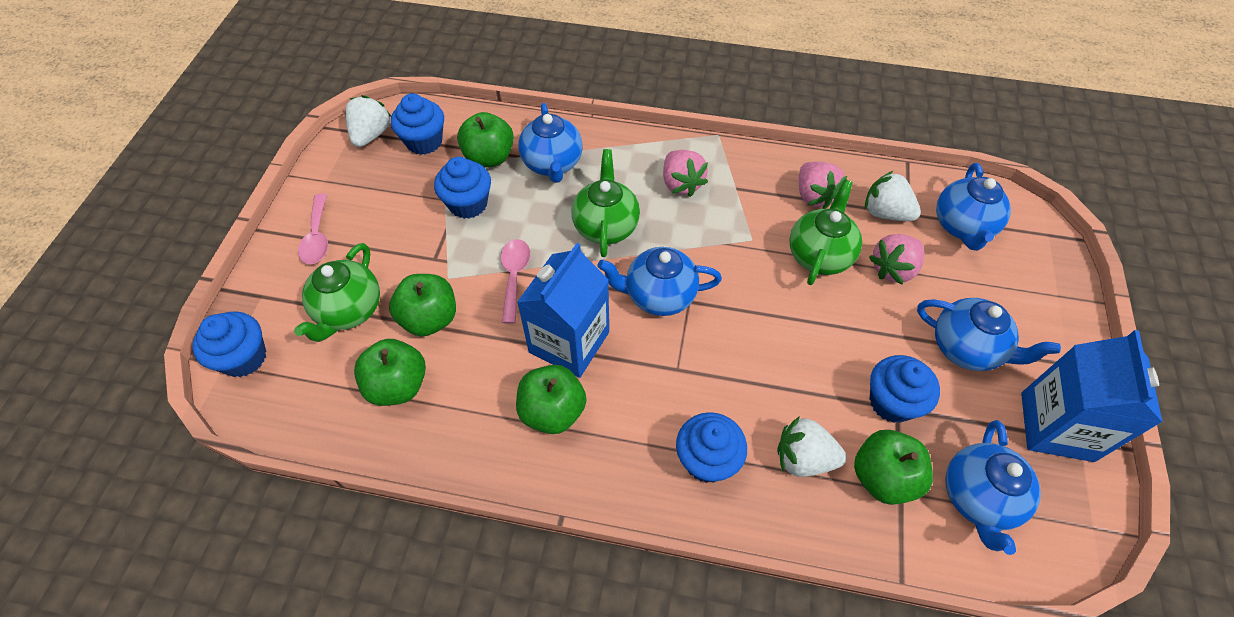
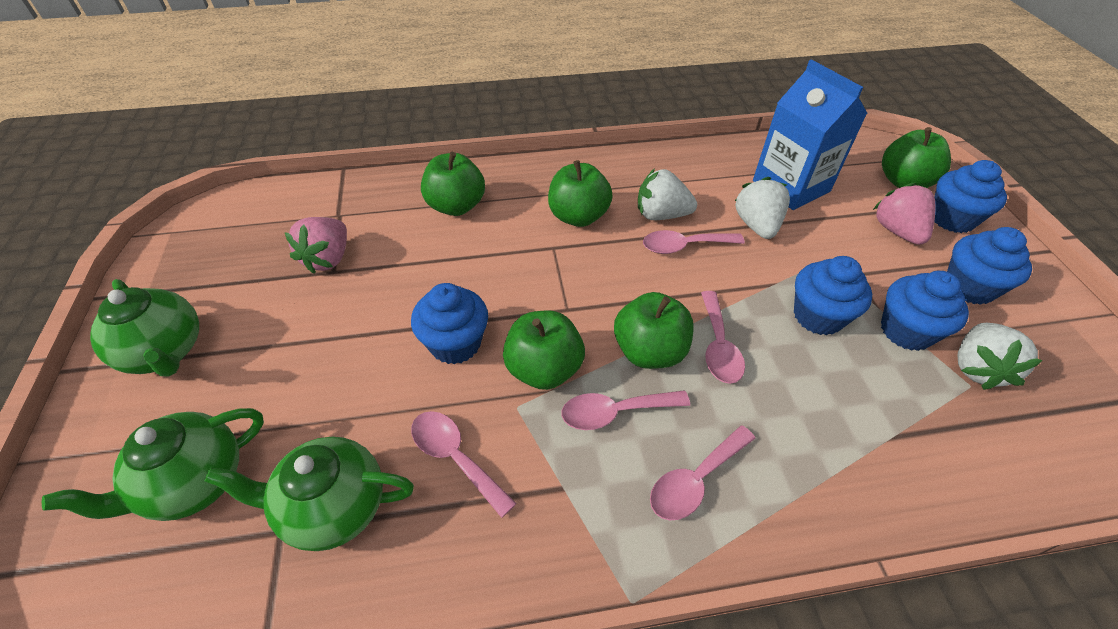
blue carton: [517,243,609,378] [1021,330,1163,462] = 2 -> [753,59,867,210] = 1
blue teapot: [518,103,583,183] [598,247,722,316] [917,298,1061,371] [936,163,1011,251] [945,420,1041,555] = 5 -> none = 0
pink spoon: [298,193,328,264] [501,239,530,323] = 2 -> [411,411,517,518] [561,391,690,430] [643,230,745,254] [650,425,756,520] [701,291,745,384] = 5
pink strawberry: [663,150,708,197] [799,162,847,209] [869,234,924,285] = 3 -> [285,217,347,274] [873,183,935,245] = 2

